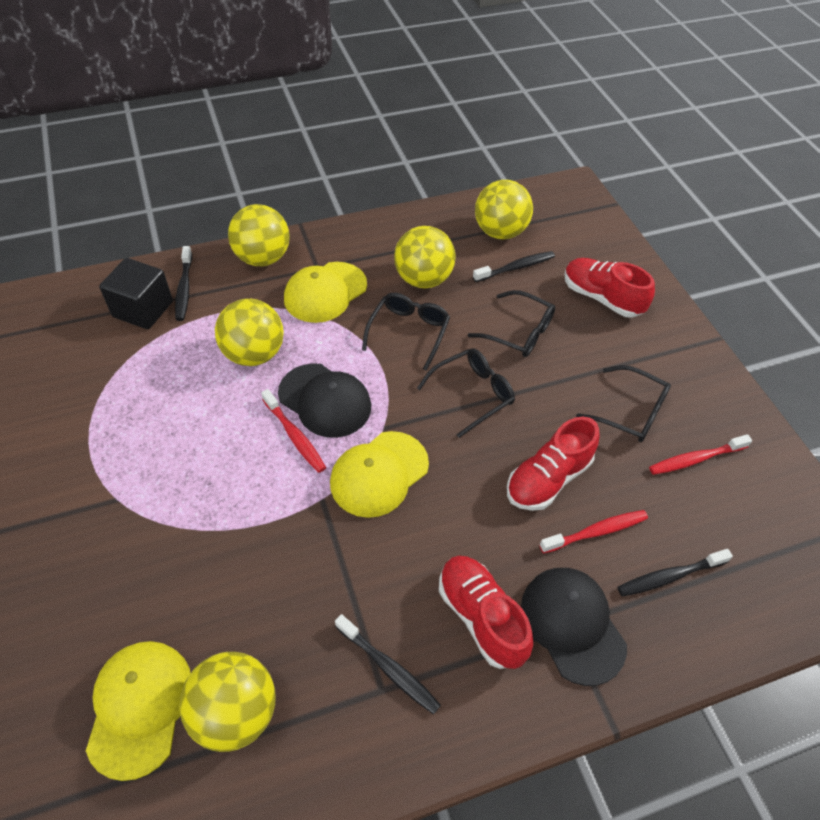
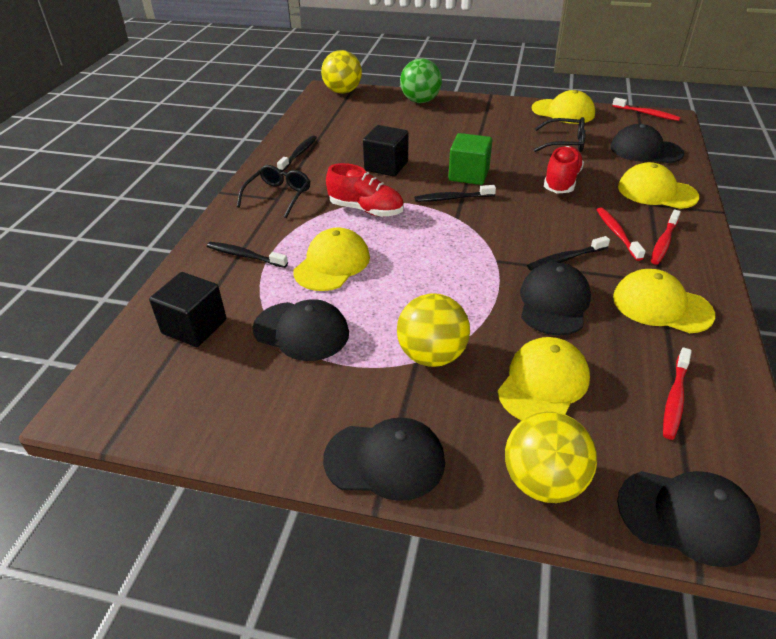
black cap: [278,363,371,438] [521,568,627,686] = 2 -> [252,299,349,361] [323,417,445,501] [520,262,591,335] [611,124,684,163] [617,471,761,567] = 5
black cube: [99,258,173,329] = 1 -> [149,272,226,347] [363,125,408,177] = 2
black glasses: [362,293,450,371] [417,348,515,438] [468,290,555,357] [576,365,671,442] = 4 -> [237,165,310,218] [534,117,586,152] = 2
green ball: none = 0 -> [400,58,442,103] = 1
green cube: none = 0 -> [448,133,492,185] = 1
red shoe: [439,556,533,669] [507,417,600,511] [564,258,655,318] = 3 -> [326,163,404,217] [544,146,584,193] = 2
red toothbrush: [261,389,326,473] [539,510,648,553] [649,434,752,475] = 3 -> [597,207,646,261] [612,97,681,121] [651,210,681,265] [663,347,692,440] = 4
yellow ball: [179,652,276,752] [215,299,284,366] [228,204,290,266] [394,226,456,288] [475,180,533,239] = 5 -> [321,50,362,94] [397,293,470,367] [505,412,597,503] = 3
yellow cap: [86,641,191,781] [284,262,367,323] [330,431,429,518] = 3 -> [293,227,370,291] [498,337,590,421] [532,90,595,124] [613,269,715,333] [618,162,699,209] = 5

